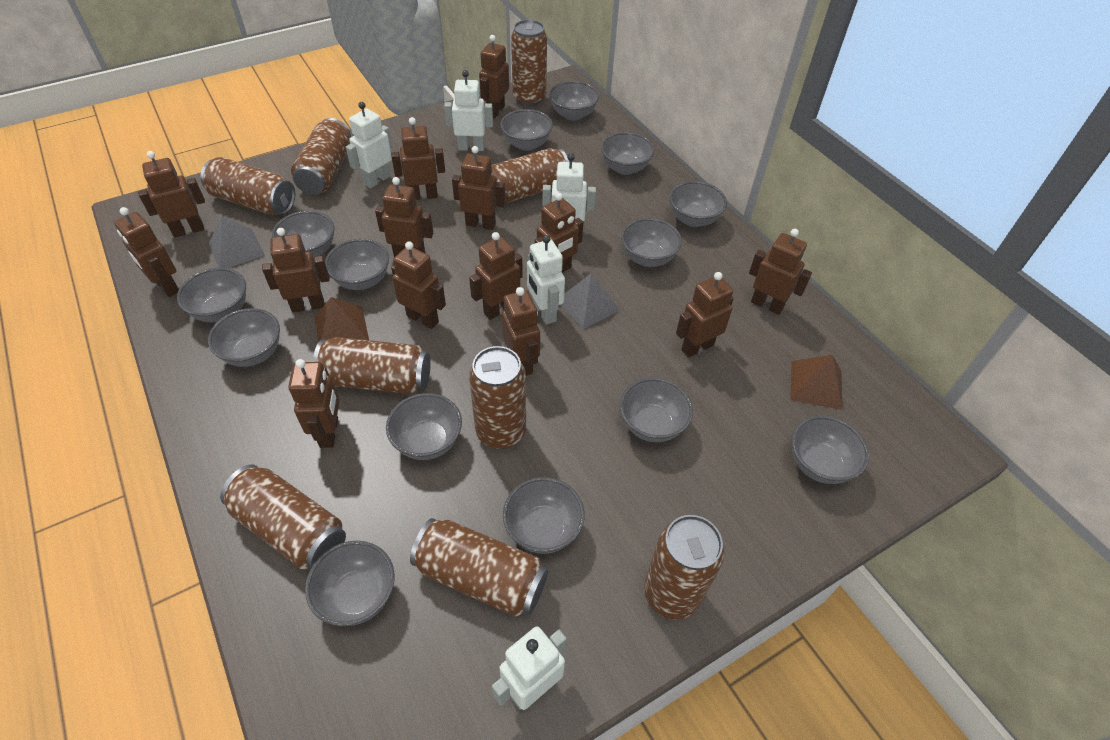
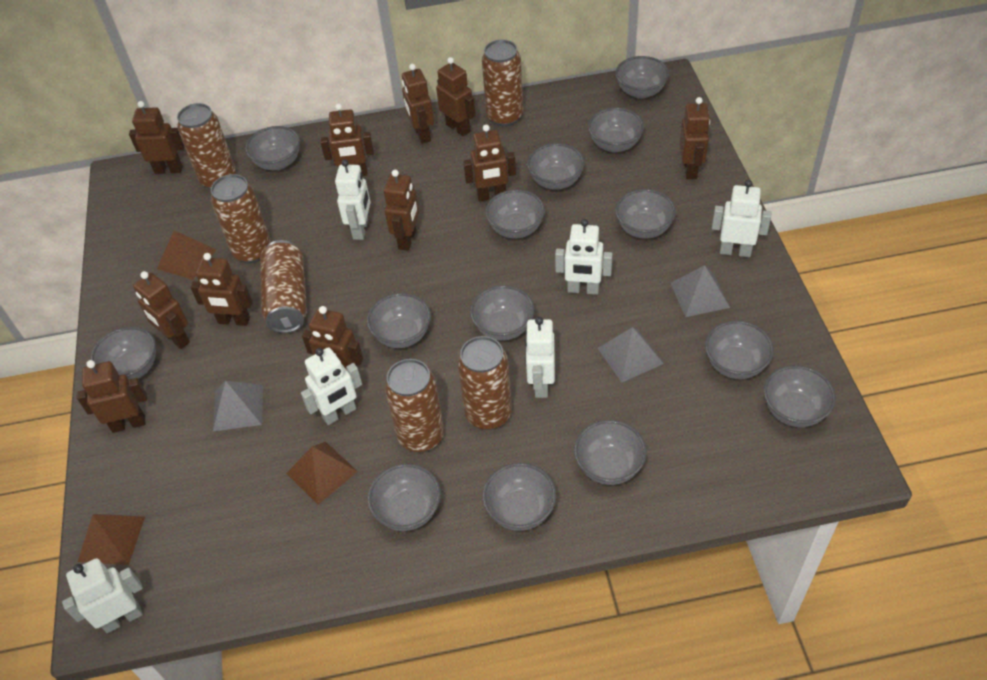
brown can: [200,157,295,215] [220,464,346,570] [291,118,351,195] [313,337,431,395] [410,518,548,617] [469,346,526,449] [491,148,569,204] [511,19,547,106] [644,515,724,620] = 9 -> [177,103,236,189] [211,174,271,263] [260,240,307,333] [385,359,444,452] [457,336,512,430] [482,40,523,127] = 6
brown pyramid: [315,297,369,342] [790,355,842,410] = 2 -> [78,514,145,565] [157,230,217,280] [286,442,358,505] = 3
brown robot: [114,207,179,297] [138,151,205,238] [262,228,330,313] [288,359,340,448] [375,177,433,257] [391,117,445,200] [391,242,446,329] [452,146,505,230] [469,232,523,320] [479,35,509,119] [502,287,540,376] [535,193,583,272] [676,272,734,358] [749,229,812,315] = 14 -> [77,360,147,433] [129,101,185,174] [133,271,190,349] [190,253,253,326] [302,306,363,371] [320,103,374,176] [384,170,419,251] [402,64,434,144] [436,57,476,136] [463,125,516,201] [680,97,710,179] = 11
grey pyramid: [209,217,265,268] [561,273,620,329] = 2 -> [213,381,263,431] [598,327,664,382] [671,265,730,317] = 3
white robot: [346,102,392,188] [444,70,493,151] [492,626,567,710] [527,235,565,325] [542,153,596,222] = 5 -> [62,558,143,633] [301,347,362,425] [335,159,371,240] [525,317,555,398] [555,219,612,295] [712,180,772,257] = 6

